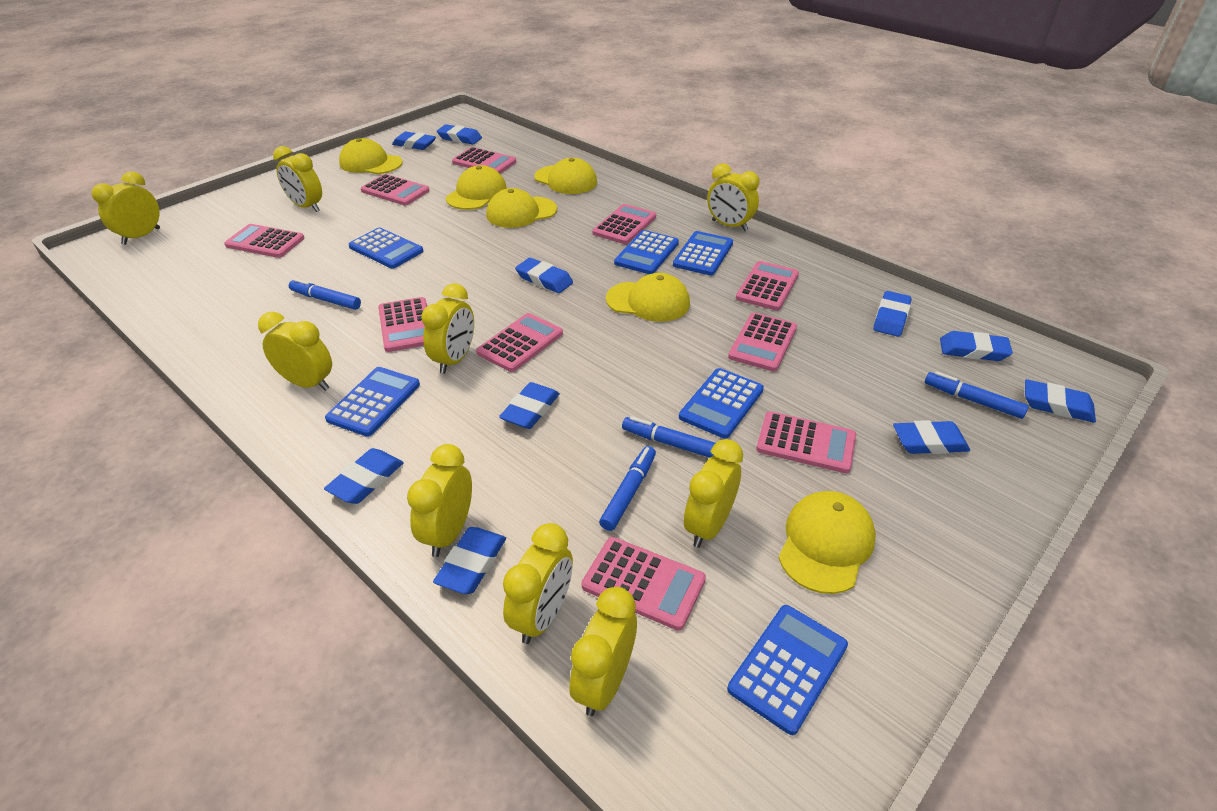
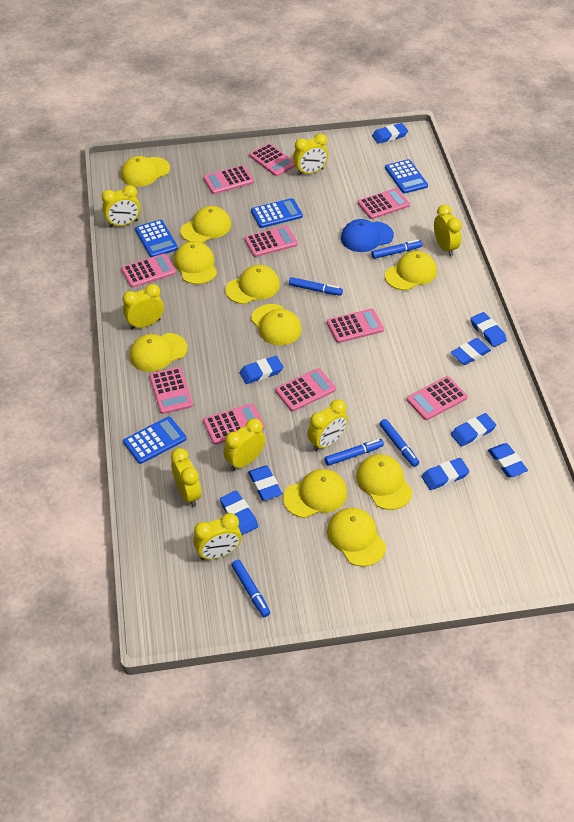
blue calculator: [325,367,420,437] [349,228,423,269] [614,230,679,274] [673,231,733,276] [679,368,764,439] [727,605,848,735] = 6 -> [123,417,187,464] [135,220,178,257] [251,198,303,228] [385,159,428,194] = 4
blue cap: none = 0 -> [341,219,394,252] = 1
blue eraser: [324,448,404,504] [392,132,436,150] [433,527,506,594] [437,124,482,144] [499,382,560,429] [515,258,573,293] [873,291,912,337] [893,420,970,454] [940,331,1013,361] [1025,379,1096,423] = 10 -> [220,490,258,535] [240,356,283,384] [248,466,282,501] [372,123,408,144] [421,458,470,490] [451,338,491,365] [451,413,496,447] [471,312,507,347] [488,443,528,477] = 9
blue marker: [289,278,361,310] [599,446,656,531] [622,416,715,458] [925,371,1028,419] = 4 -> [231,560,270,617] [289,277,343,296] [325,439,384,466] [371,240,423,259] [379,419,419,467] = 5
yellow cap: [339,138,403,174] [446,165,507,210] [486,188,557,228] [534,158,597,194] [606,273,690,322] [779,491,876,594] = 6 -> [121,156,170,187] [130,333,187,372] [174,241,217,284] [181,206,231,243] [225,265,280,304] [251,304,302,345] [283,469,347,518] [327,508,386,567] [356,454,413,510] [385,251,437,290] = 10
yellow clock: [91,171,160,245] [258,312,332,391] [273,146,322,212] [407,444,472,557] [421,284,474,374] [503,523,573,644] [570,587,637,716] [684,439,743,548] [707,163,759,231] = 9 -> [102,185,141,227] [123,284,164,330] [171,448,201,507] [193,513,242,560] [224,418,265,471] [293,134,329,176] [307,399,348,451] [434,204,462,256] = 8

